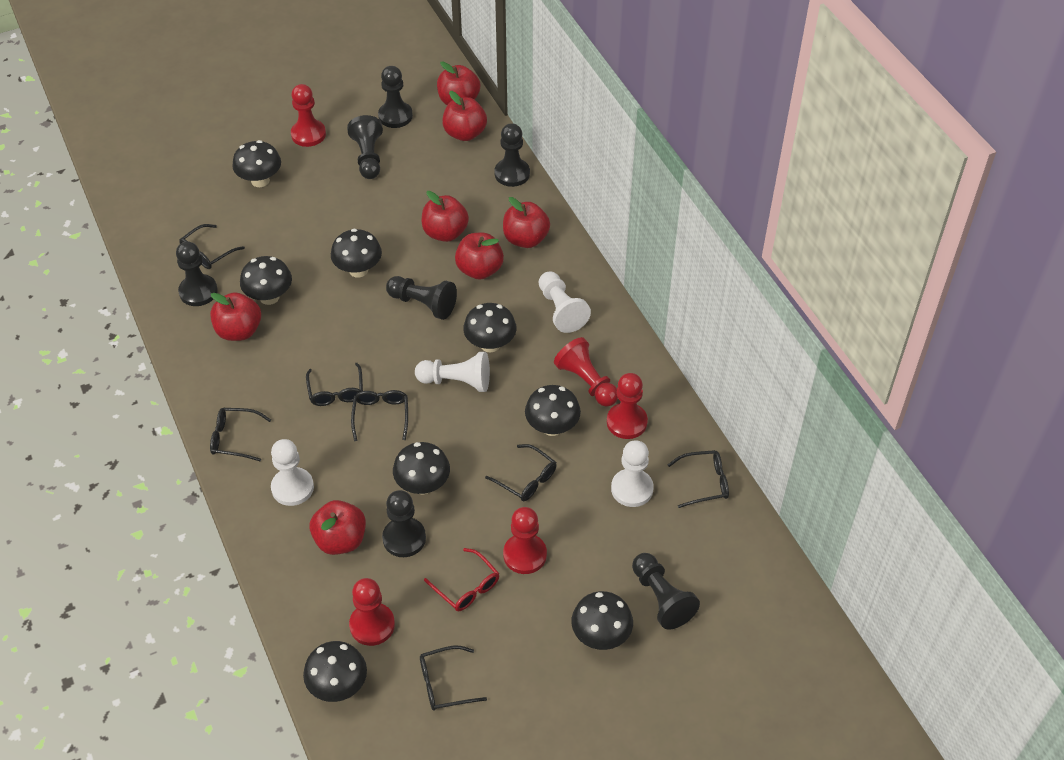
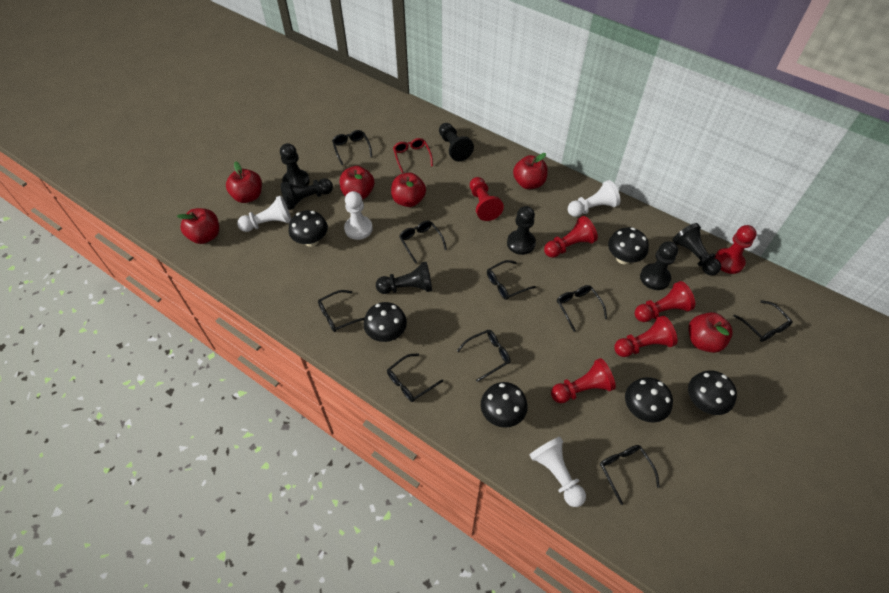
black glasses: [179,224,245,269] [210,408,271,461] [306,363,363,406] [351,390,408,441] [420,646,487,711] [485,444,557,501] [668,450,729,508] = 7 -> [318,290,365,332] [332,130,372,165] [387,354,443,402] [399,221,447,264] [457,330,511,382] [487,260,536,300] [557,285,607,332] [600,445,660,505] [733,300,793,342] = 9
black mushroom: [232,140,281,187] [240,256,292,305] [303,641,367,702] [331,229,382,277] [393,442,450,494] [463,303,517,352] [525,385,581,436] [571,591,633,650] = 8 -> [289,210,328,247] [364,302,407,342] [481,382,528,428] [608,228,649,264] [625,377,673,422] [688,370,737,415] = 6
red apple: [210,292,261,341] [310,500,366,555] [422,191,469,242] [437,62,480,105] [442,91,487,141] [455,233,504,280] [503,197,550,248] = 7 -> [177,208,219,244] [226,161,262,203] [340,166,374,199] [391,173,426,207] [513,153,548,189] [688,312,733,353] = 6
red pawn: [291,84,326,147] [349,578,395,646] [503,507,547,574] [554,337,618,407] [607,373,648,439] = 5 -> [470,177,504,221] [544,216,598,258] [551,358,616,403] [614,316,678,357] [635,281,695,322] [714,225,757,274] = 6

